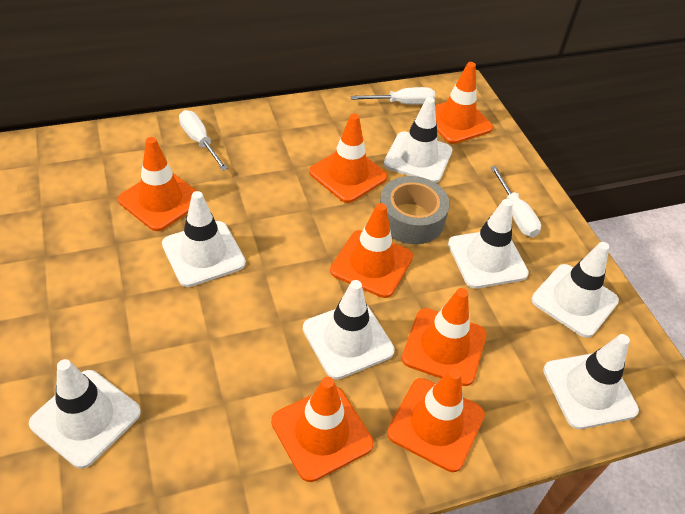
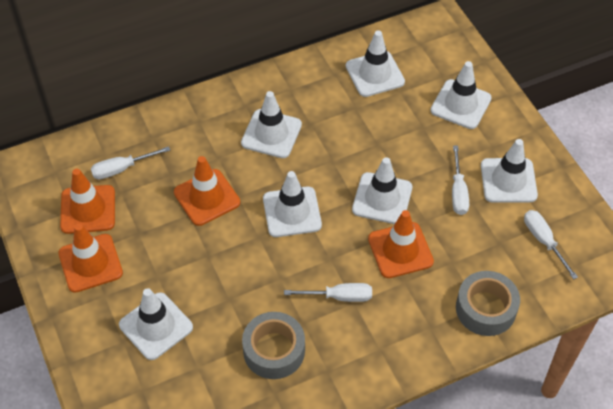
grey tape: [380,176,450,244] = 1 -> [242,312,305,379] [456,271,520,336] = 2
orange traffic cone: [118,137,197,231] [271,377,374,482] [309,113,388,203] [330,203,413,298] [387,368,485,472] [402,288,487,386] [435,62,493,144] = 7 -> [58,224,123,293] [60,169,115,234] [174,156,240,226] [368,210,434,278] = 4
white screwdriver: [179,110,228,171] [350,87,435,105] [490,166,541,237] = 3 -> [91,146,170,179] [284,283,372,302] [452,146,469,215] [524,210,578,280] = 4

